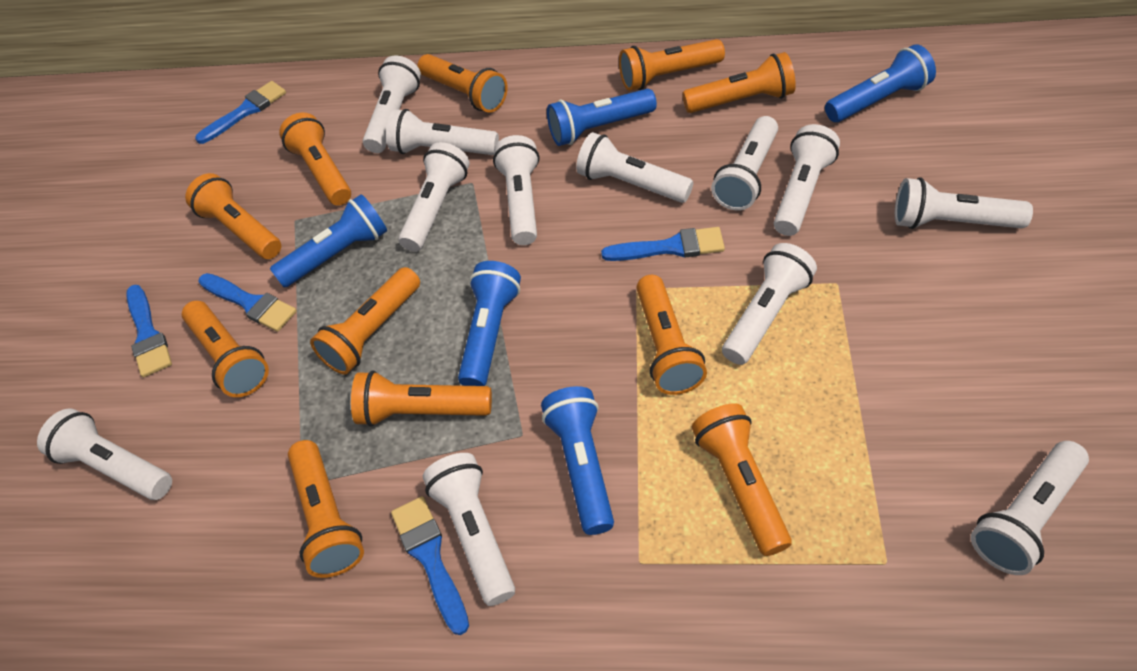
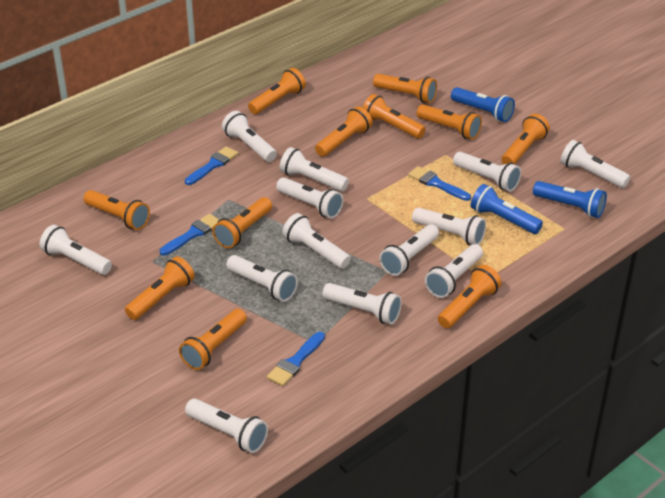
blue brush: [126,285,172,377] [195,81,286,144] [198,273,297,332] [391,496,469,635] [601,227,725,261] = 5 -> [160,214,219,255] [185,146,238,185] [267,332,325,386] [408,166,471,201] = 4
blue flashlight: [270,194,387,287] [458,261,521,386] [541,386,614,535] [547,89,657,146] [825,44,936,122] = 5 -> [451,87,515,122] [471,184,543,234] [533,181,607,218] = 3
white flashlight: [37,409,172,500] [363,55,421,153] [386,109,499,155] [398,142,470,252] [423,453,515,606] [493,135,539,245] [576,132,693,203] [711,116,778,211] [722,243,817,365] [774,124,840,236] [895,178,1033,229] [971,441,1089,575] = 12 -> [40,225,112,275] [185,399,268,453] [222,111,277,162] [226,255,298,302] [276,177,343,218] [280,147,349,191] [282,213,351,269] [322,283,402,325] [379,224,439,276] [412,208,486,245] [425,244,483,298] [453,152,521,192] [560,140,630,188] = 13

